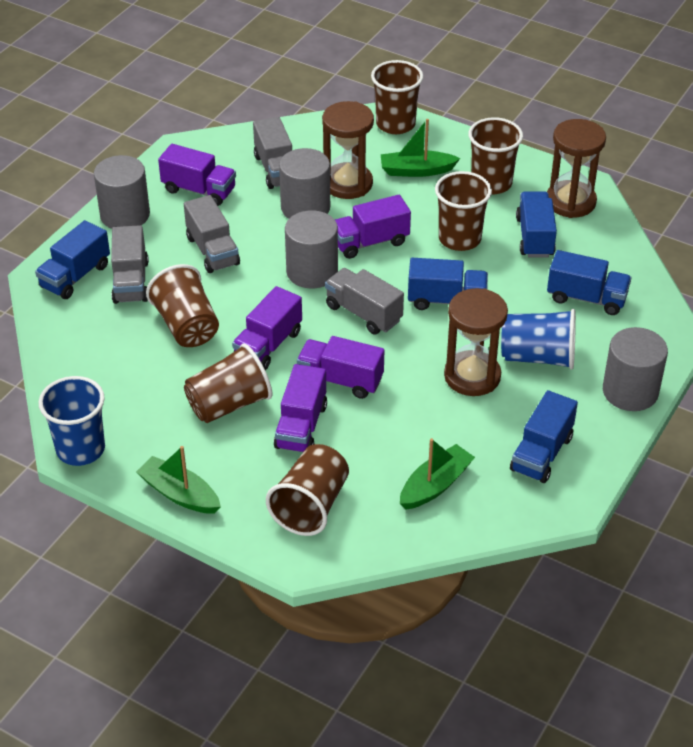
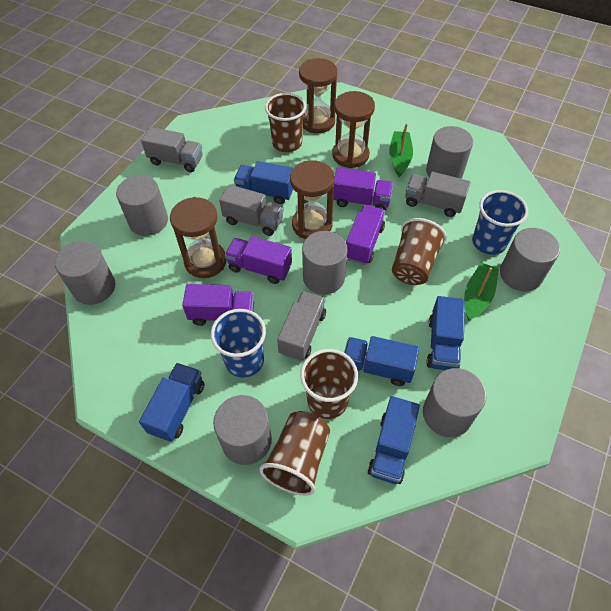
brown cup: [146,264,219,347] [184,343,273,423] [266,444,349,536] [371,60,423,134] [435,171,492,251] [468,117,523,195] = 6 -> [259,411,330,496] [265,93,306,152] [300,349,358,419] [392,218,447,285] = 4
brown hourglass: [322,101,374,199] [444,288,508,396] [547,119,606,218] = 3 -> [170,197,227,278] [290,160,335,239] [299,58,337,133] [332,91,375,168] = 4
green boat: [136,446,221,514] [381,119,460,177] [400,438,475,510] = 3 -> [389,123,413,177] [464,263,499,321] = 2
grey cylinder: [94,155,150,229] [279,148,330,219] [285,210,338,288] [603,327,668,411] = 4 -> [55,241,116,305] [116,175,168,236] [213,395,272,465] [302,231,347,294] [423,368,486,437] [426,126,473,179] [500,228,560,292] = 7
purple truck: [158,144,236,206] [232,286,302,370] [274,364,327,452] [297,336,384,399] [335,195,411,259] = 5 -> [182,284,254,326] [225,236,292,284] [333,167,393,211] [346,205,385,265] = 4

